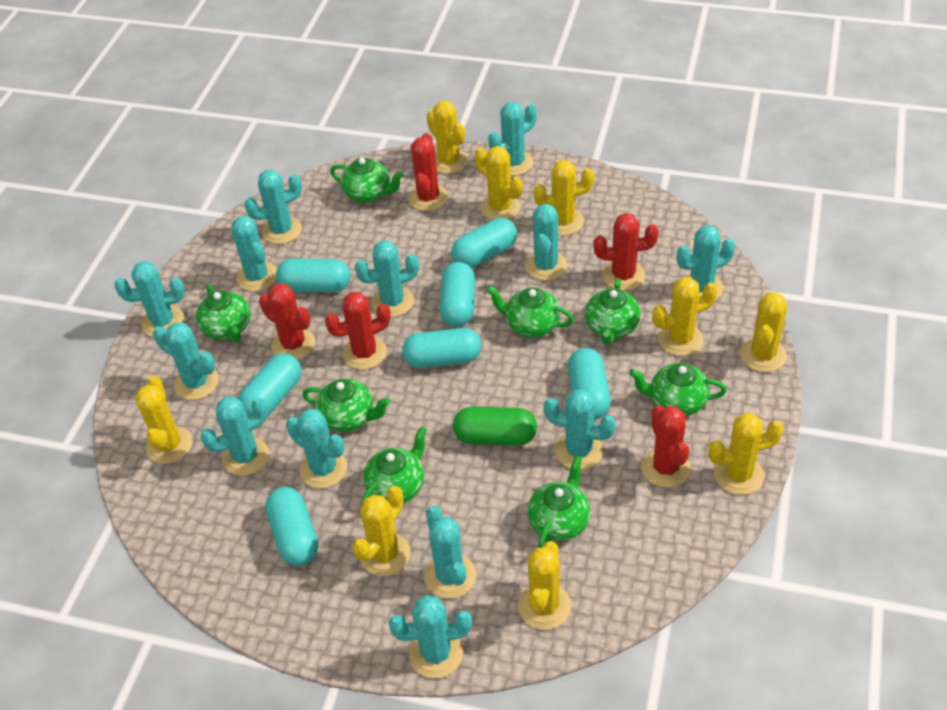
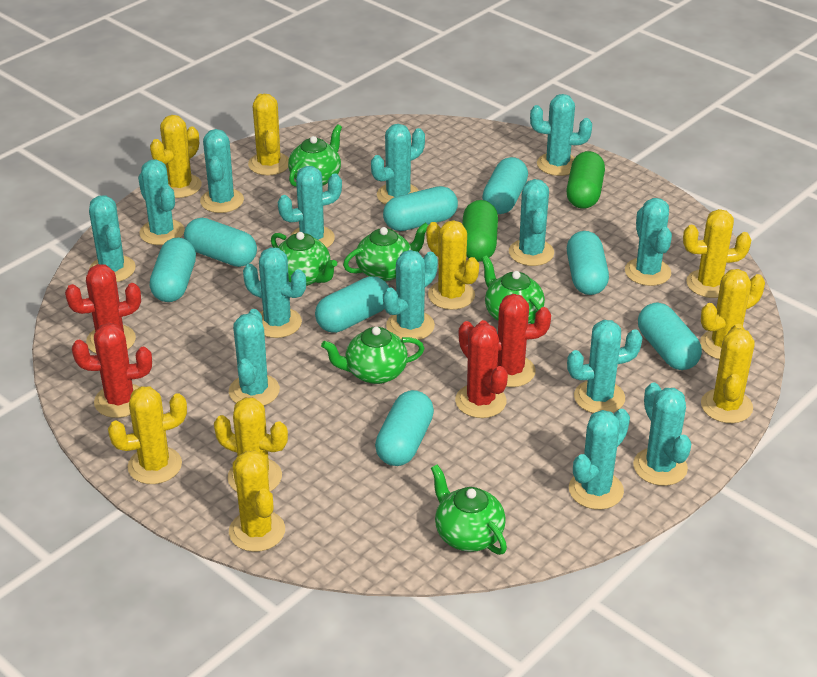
green capsule: [453,407,537,446] = 1 -> [462,200,498,262] [566,151,605,209] = 2
green teapot: [196,284,250,342] [302,379,390,432] [330,158,403,203] [362,426,427,503] [486,286,574,338] [528,456,591,548] [585,278,640,345] [629,363,727,416] = 8 -> [271,232,337,286] [288,124,342,186] [321,327,425,384] [343,223,428,281] [431,464,507,555] [481,255,545,324] = 6
red cactus: [259,283,315,360] [325,292,391,370] [409,133,448,211] [593,213,659,291] [641,405,691,488] = 5 -> [65,264,141,353] [72,323,152,418] [455,321,508,418] [478,294,551,387] = 4
turquoise cactus: [115,261,185,337] [153,322,219,400] [200,396,269,476] [231,216,277,291] [244,170,302,244] [286,408,347,489] [354,241,419,317] [389,595,472,678] [425,506,476,599] [488,102,537,176] [525,204,567,281] [544,389,616,470] [676,225,735,300] = 13 -> [89,195,136,282] [138,160,185,245] [200,129,244,213] [229,309,280,406] [243,247,306,338] [278,166,342,248] [371,124,425,205] [383,250,438,340] [509,179,554,266] [530,94,592,176] [567,320,643,413] [569,409,630,510] [625,198,672,286] [633,382,691,486] = 14
turquoise capsule: [238,353,301,416] [265,487,318,566] [276,258,350,292] [402,328,482,368] [440,262,475,327] [451,218,517,268] [568,348,611,420] = 7 -> [150,238,196,302] [184,218,257,267] [315,276,389,333] [375,390,434,466] [383,186,458,231] [482,157,528,214] [567,231,609,295] [638,302,702,370] = 8

